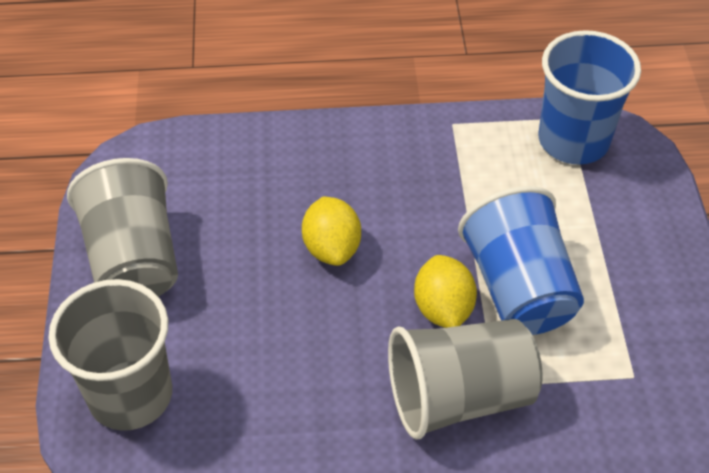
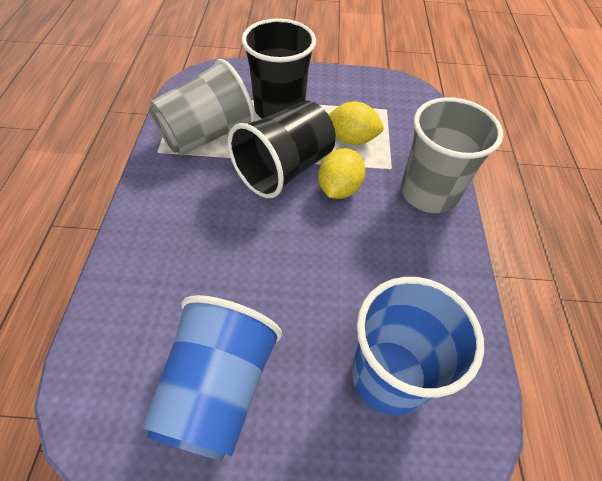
black cup: none = 0 -> [228,101,336,198] [241,18,316,119] = 2
grey cup: [48,279,172,431] [67,158,178,297] [388,319,543,440] = 3 -> [149,59,255,155] [401,97,503,213] = 2

